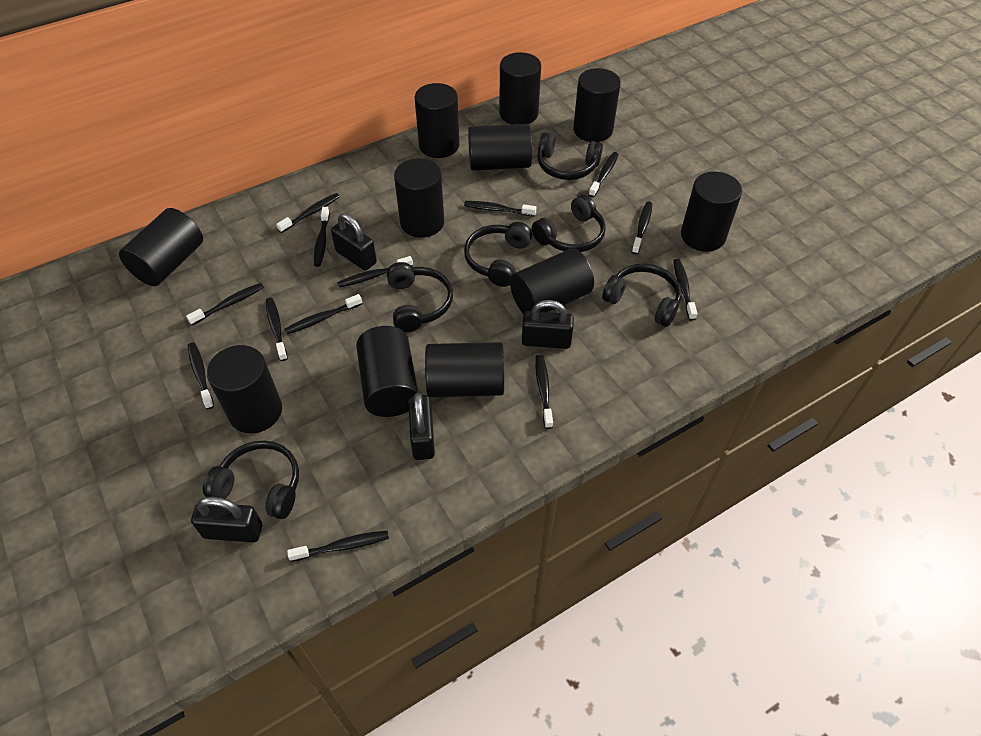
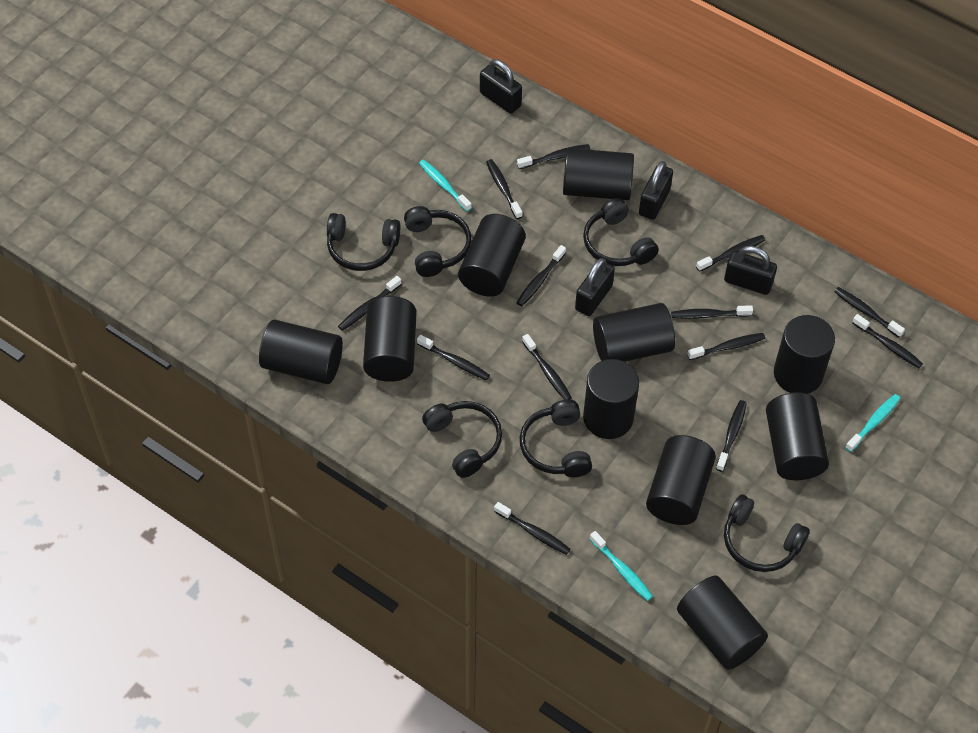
black cylinder: [119,208,203,286] [207,345,282,433] [356,326,418,417] [394,158,444,238] [415,83,459,158] [425,342,504,397] [468,124,532,171] [499,52,541,125] [510,248,594,314] [573,68,620,142] [681,172,742,252] = 11 -> [259,320,343,384] [363,296,416,382] [458,214,526,296] [563,148,634,200] [583,359,639,439] [593,303,675,362] [646,435,716,525] [677,575,768,670] [766,392,829,480] [774,315,835,394] = 10
turquoise toothbrush: none = 0 -> [419,160,472,211] [590,531,653,601] [845,394,901,452] = 3

